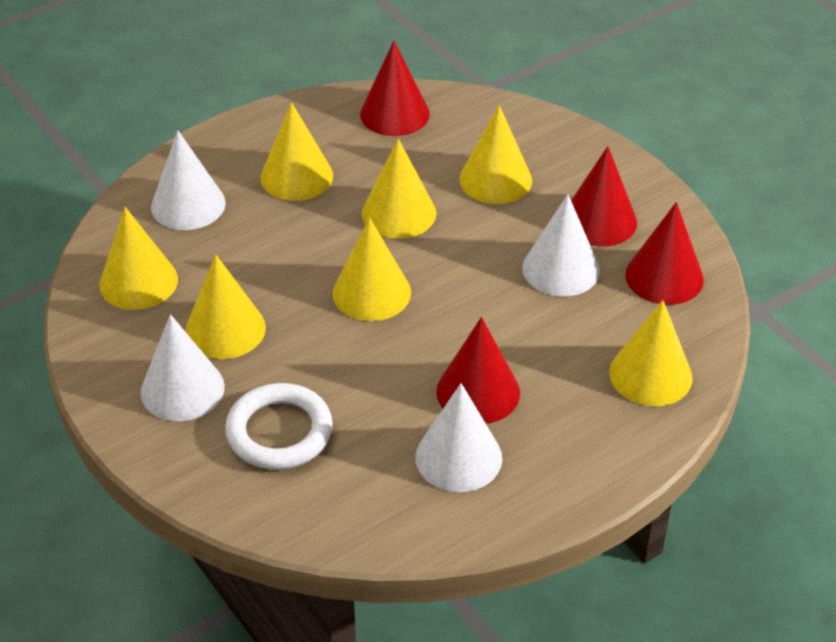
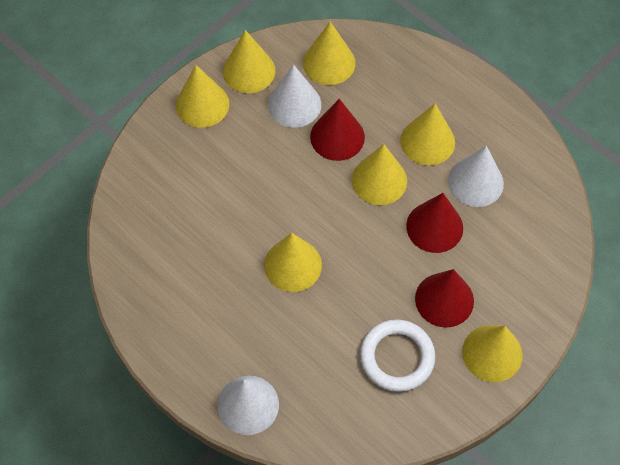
red cone: [360,41,430,136] [436,317,520,423] [571,146,637,247] [625,202,704,305] = 4 -> [310,99,365,161] [406,193,463,253] [415,269,474,327] = 3
white cone: [141,314,225,421] [151,130,226,230] [415,383,502,492] [522,194,600,296] = 4 -> [217,375,279,435] [268,65,321,128] [448,146,504,207] = 3

